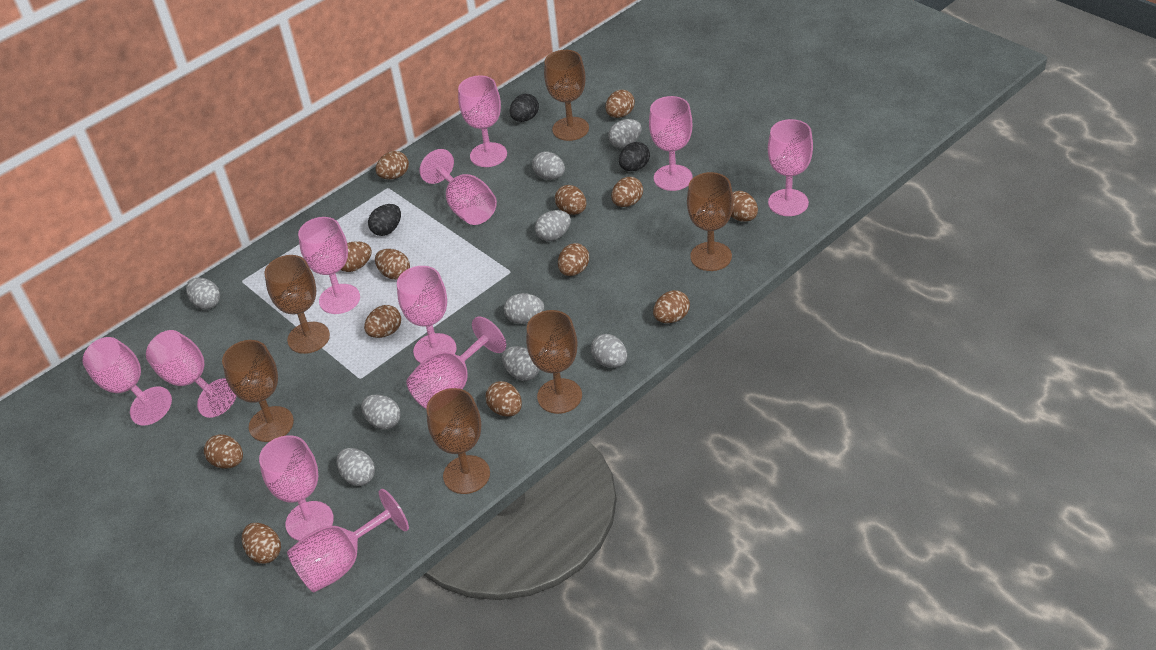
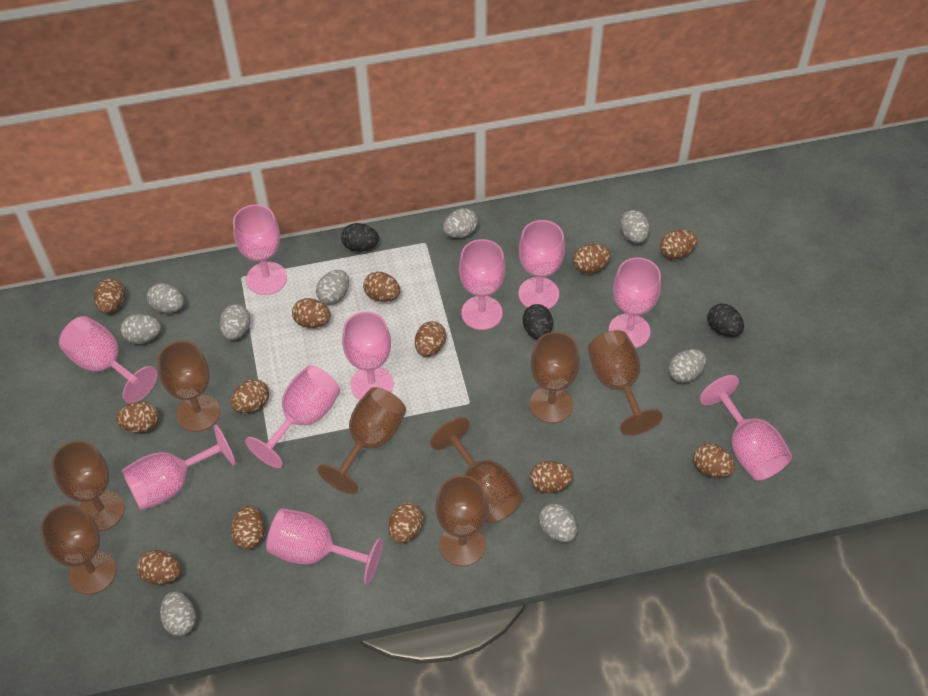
brown goblet: [222,340,294,442] [264,255,330,354] [426,388,490,494] [526,310,582,414] [544,50,589,141] [687,172,733,271] = 6 -> [40,504,116,595] [51,441,125,531] [157,341,220,432] [317,387,406,494] [430,417,523,523] [435,475,488,566] [530,332,580,423] [588,330,663,435] = 8
pink goblet: [83,337,172,426] [146,330,237,418] [259,435,334,541] [287,489,409,593] [298,217,360,314] [397,266,456,363] [406,316,506,409] [420,149,497,225] [458,76,507,167] [649,96,692,191] [768,119,813,216] = 11 -> [59,316,157,404] [122,425,236,510] [233,204,287,295] [245,365,340,468] [266,508,383,585] [342,312,393,400] [459,239,506,330] [518,220,565,309] [609,257,661,348] [700,375,792,481] = 10

